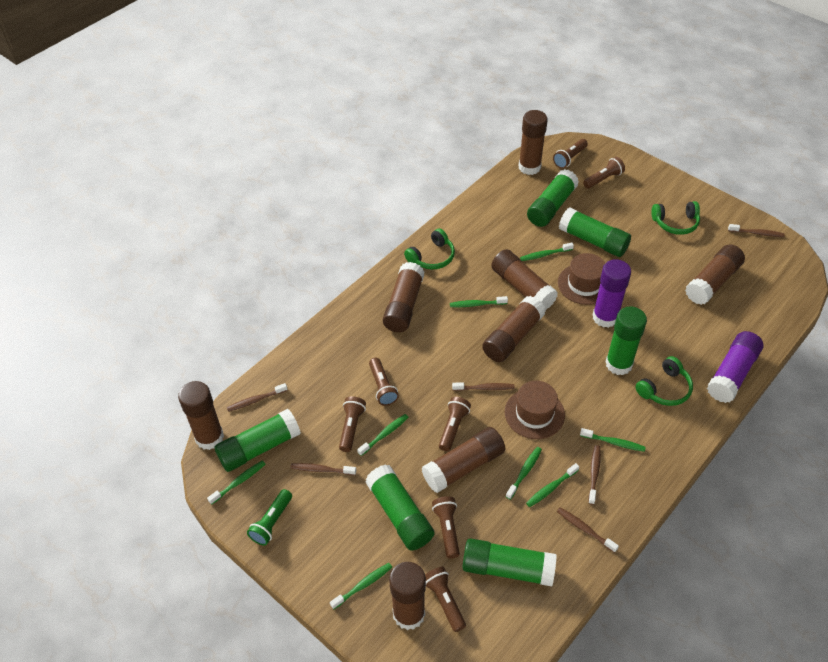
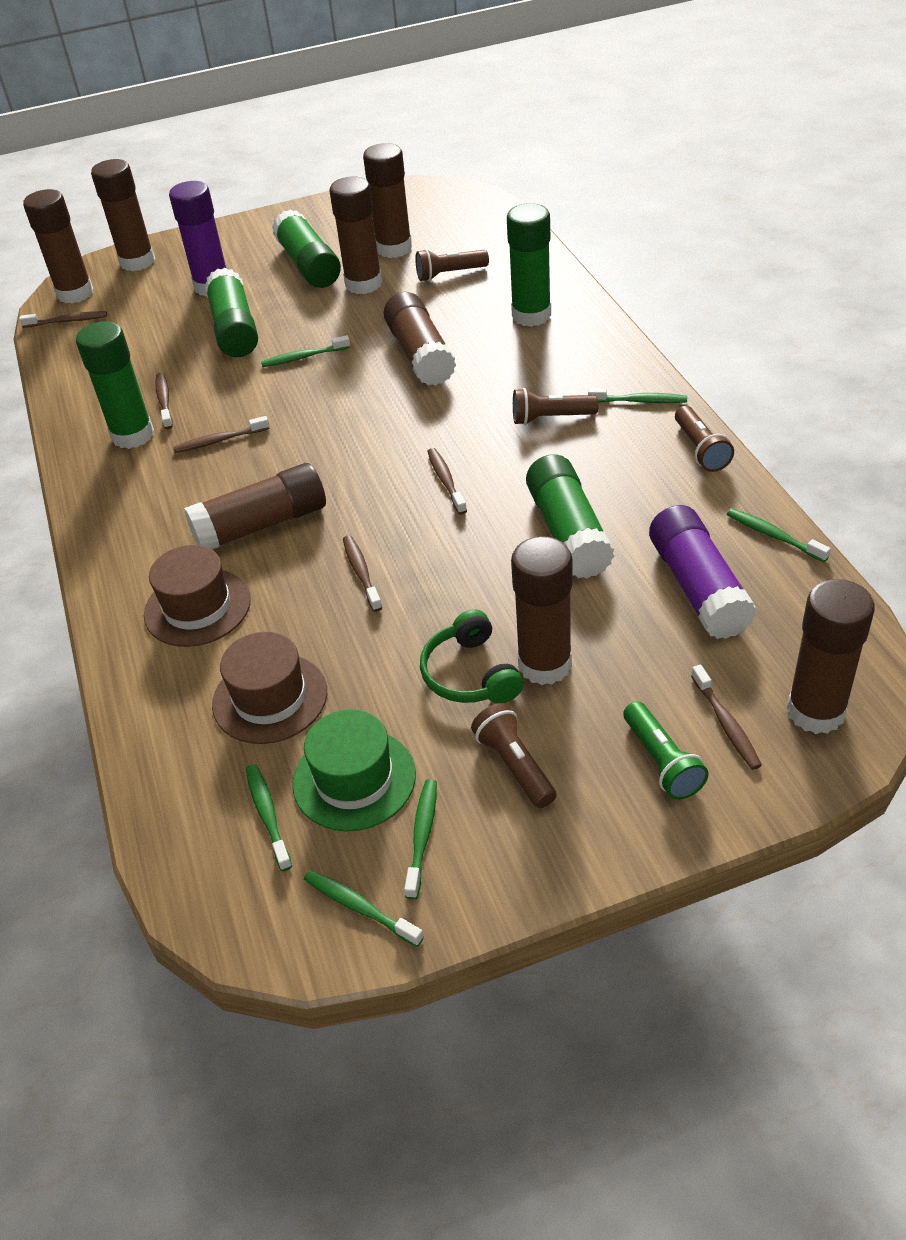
brown flashlight: [339,396,366,452] [369,358,399,406] [425,567,466,632] [432,496,460,559] [439,397,471,451] [553,139,588,169] [583,157,625,189] = 7 -> [415,249,489,281] [471,703,557,808] [513,388,599,425] [675,406,734,472] = 4
green glue stick: [215,409,301,472] [365,464,434,550] [463,538,557,586] [527,169,579,227] [559,207,631,257] [605,306,647,375] = 6 -> [76,321,154,449] [205,268,258,357] [272,209,341,288] [507,203,551,327] [526,454,615,578] = 5
green hat: none = 0 -> [292,709,416,831] = 1
green headphones: [404,228,455,269] [636,356,693,406] [651,201,700,235] = 3 -> [420,609,524,703] = 1
green toothbrush: [207,460,265,505] [330,563,392,609] [357,414,409,456] [450,296,508,307] [506,447,542,500] [520,243,574,261] [526,463,579,507] [580,428,646,452] = 8 -> [246,764,292,871] [261,335,350,367] [304,870,424,947] [404,779,437,899] [588,388,687,403] [727,509,831,562] = 6

